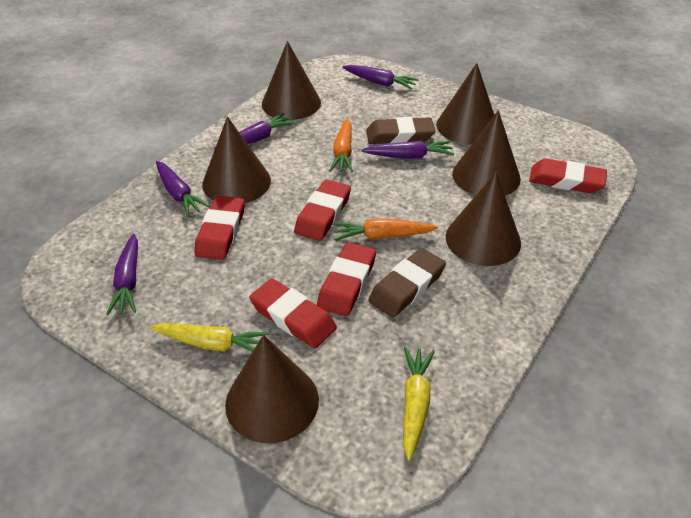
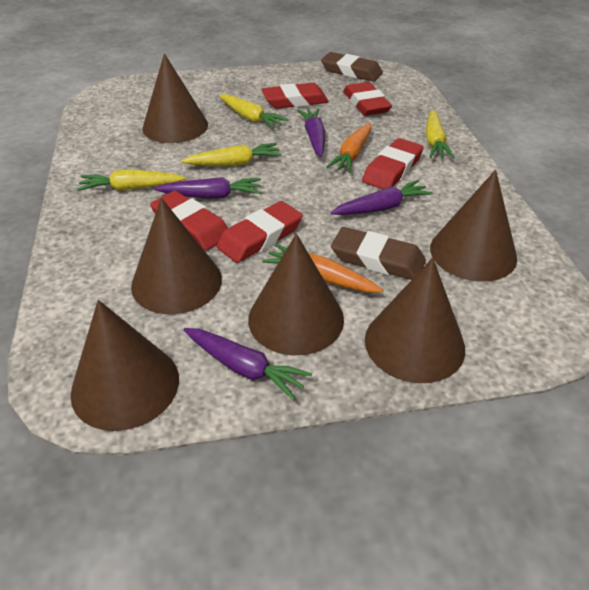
purple carrot: [106,234,138,315] [156,161,210,216] [214,113,295,150] [342,65,419,90] [361,141,454,159] = 5 -> [154,177,262,199] [183,328,312,401] [297,108,325,157] [330,180,433,215] = 4
yellow carrot: [150,323,270,352] [403,346,435,460] = 2 -> [77,169,186,191] [181,143,282,166] [219,94,288,129] [426,110,455,159] = 4

